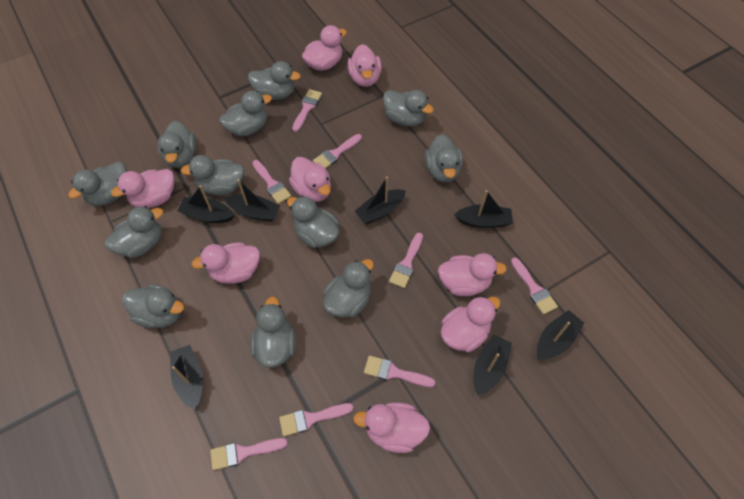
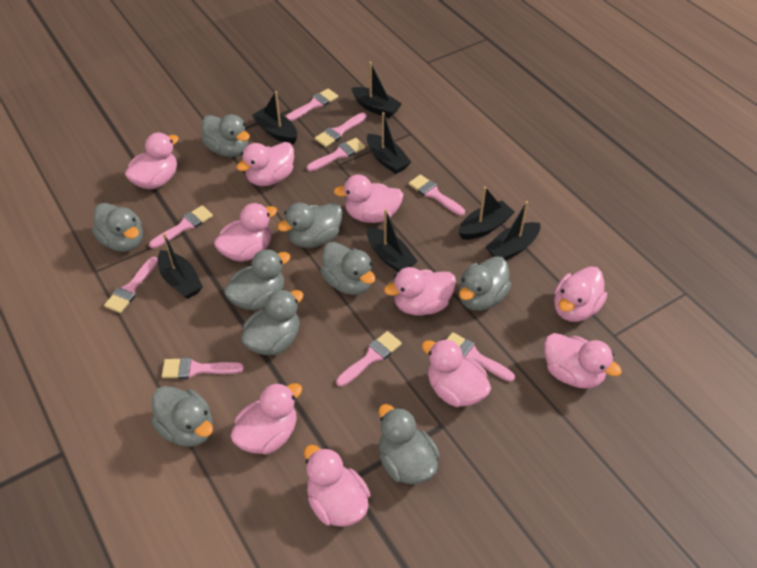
grey duck: [68,162,127,206] [105,206,163,258] [122,284,184,328] [158,121,196,168] [181,155,244,195] [219,91,272,136] [248,61,301,100] [250,296,296,368] [287,196,340,248] [323,259,374,318] [383,90,434,127] [425,134,463,183] = 12 -> [92,203,143,252] [151,386,213,447] [202,114,250,157] [224,249,290,310] [241,289,304,355] [277,203,342,248] [320,242,375,295] [378,404,440,484] [459,256,512,311] = 9
pink brush: [210,438,288,470] [253,160,291,204] [279,403,354,436] [292,89,322,132] [313,134,362,169] [364,355,435,387] [389,233,423,288] [511,257,558,315] = 8 -> [104,257,158,313] [149,205,213,249] [162,357,244,379] [286,89,338,121] [307,138,365,171] [315,112,367,147] [336,331,402,387] [409,174,465,216] [446,332,515,382] = 9
pink duck: [111,169,174,208] [191,242,260,284] [289,157,331,202] [302,25,347,71] [348,44,382,87] [353,402,430,453] [438,253,507,296] [441,296,501,352] = 8 -> [125,133,179,189] [214,203,277,262] [230,382,302,455] [236,142,294,186] [304,445,371,527] [333,175,404,223] [384,267,456,315] [422,339,491,407] [544,333,622,389] [554,266,607,322] = 10

